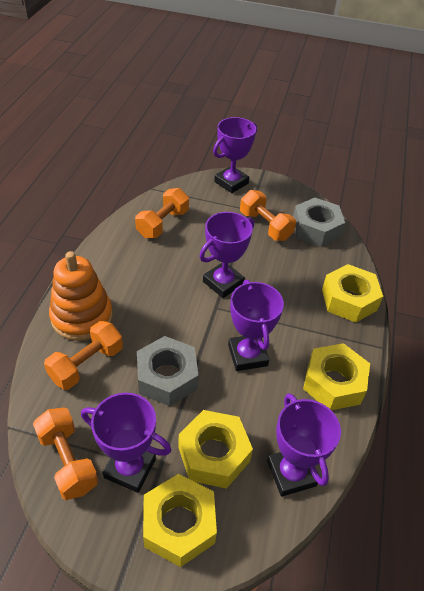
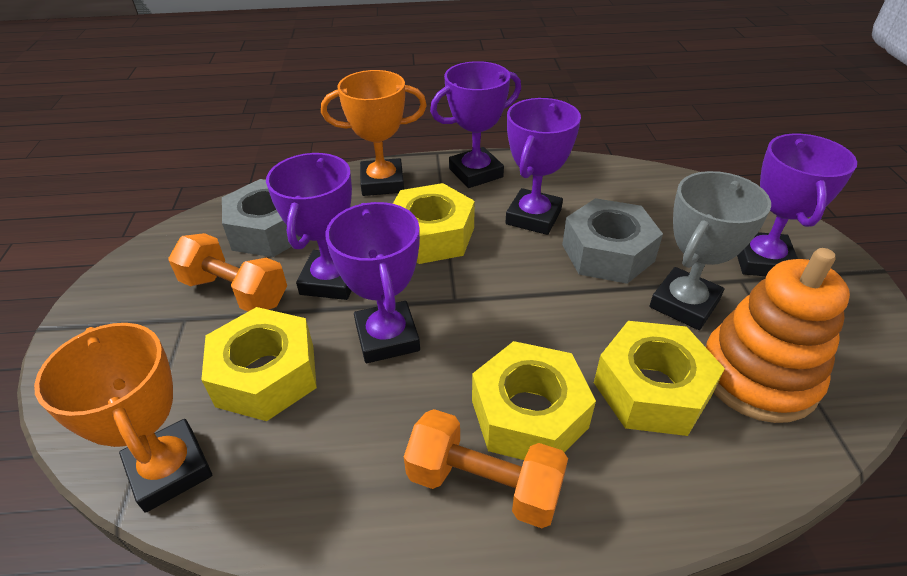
grey trophy: none = 0 -> [649,171,771,330] = 1
orange dumbbell: [33,408,98,500] [44,321,123,390] [135,188,189,238] [240,190,296,241] = 4 -> [168,233,287,312] [404,409,568,528] = 2
orange trophy: none = 0 -> [34,323,212,513] [321,70,427,196] = 2

